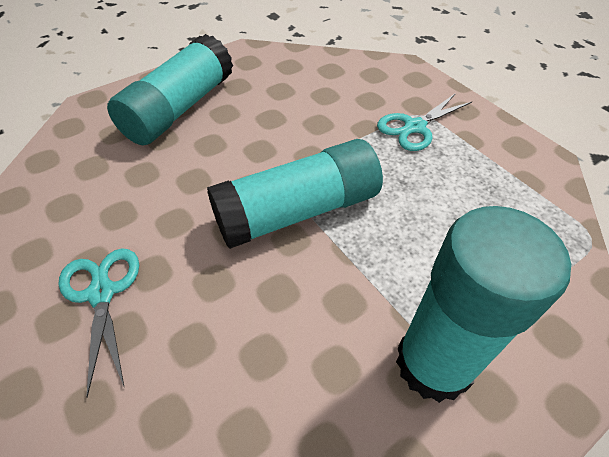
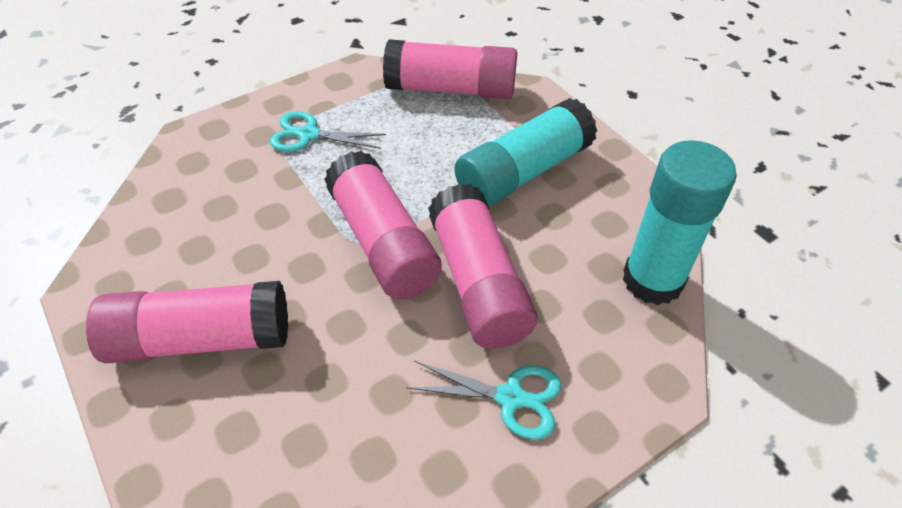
pink glue stick: none = 0 -> [86,281,288,363] [324,151,442,300] [383,39,517,99] [428,183,538,349] = 4
turquoise glue stick: [107,34,233,145] [207,139,383,249] [396,206,571,403] = 3 -> [455,98,597,207] [623,140,737,305] = 2

